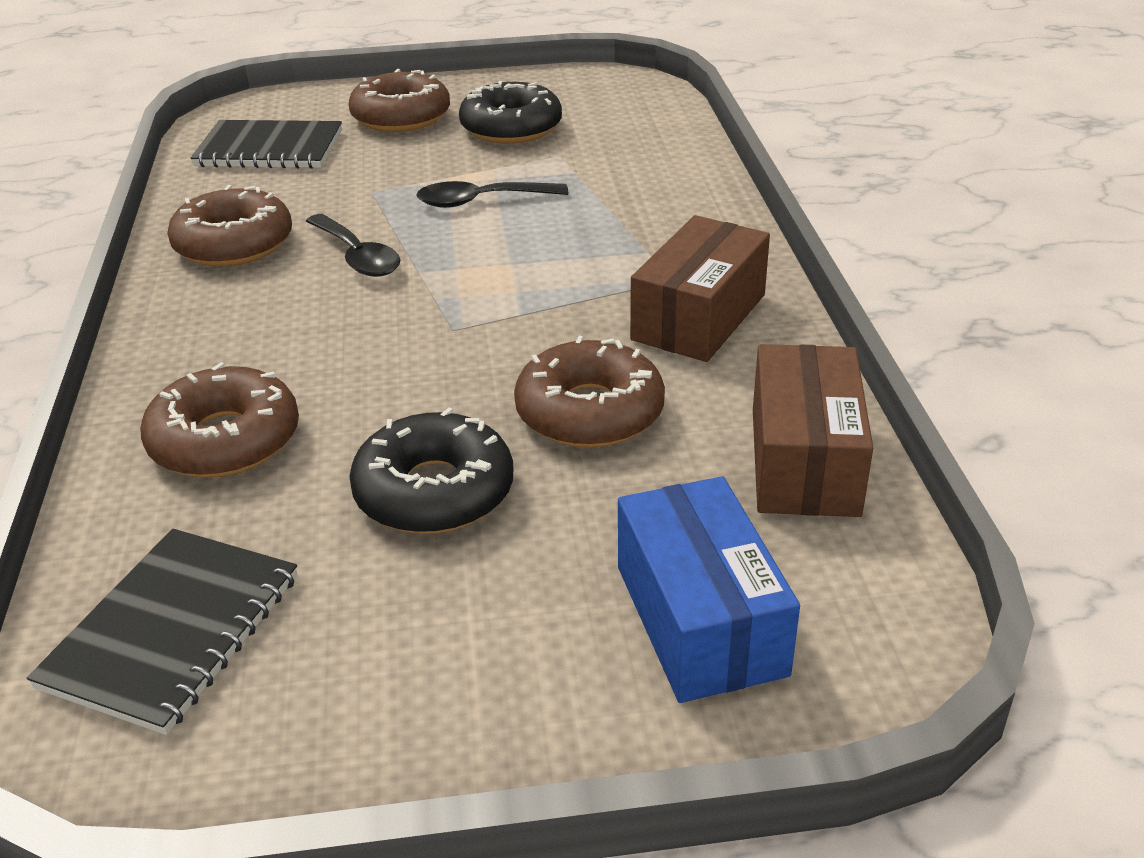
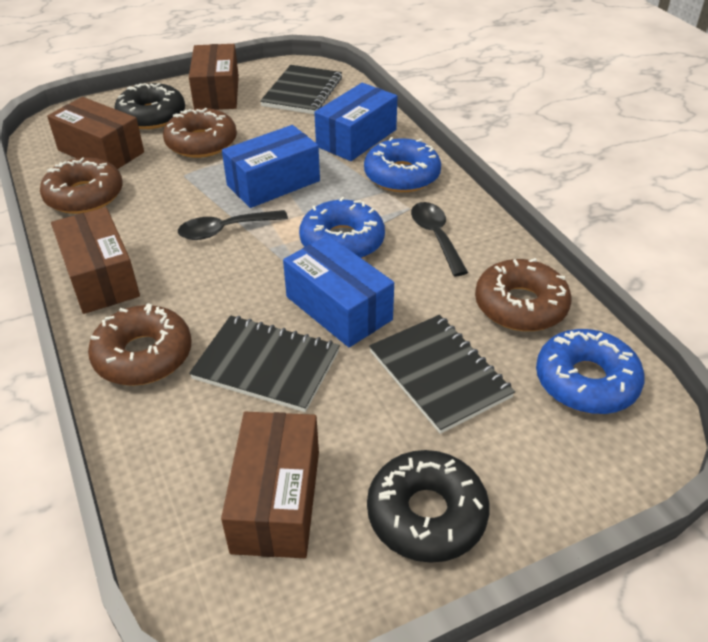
black notebook: [27,529,297,735] [191,120,342,169] = 2 -> [189,316,340,412] [260,65,342,114] [369,315,515,434] = 3
blue box: [618,476,800,703] = 1 -> [222,125,320,208] [283,235,394,347] [314,83,398,161] = 3
blue donut: none = 0 -> [299,197,385,258] [364,137,441,192] [536,329,644,414] = 3
brown box: [630,215,770,362] [753,344,873,517] = 2 -> [47,97,144,169] [51,207,140,314] [189,44,239,110] [221,412,319,558] = 4

